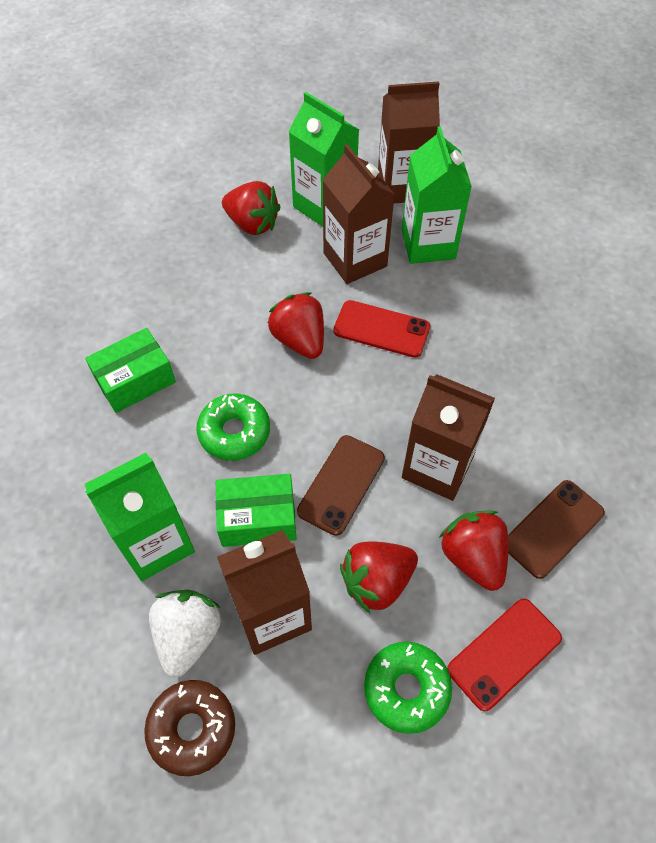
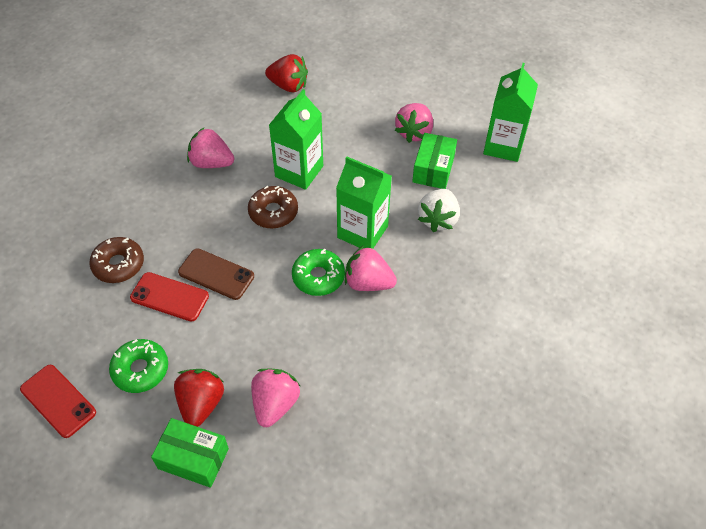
brown carton: [217,530,312,655] [323,144,395,284] [378,81,440,203] [402,374,495,501] = 4 -> none = 0
brown donut: [144,680,235,776] = 1 -> [89,237,144,283] [248,186,298,228] = 2
brown phone: [297,435,385,536] [508,480,605,579] = 2 -> [178,248,254,300] = 1
pink strawberry: none = 0 -> [187,128,234,168] [251,368,300,427] [345,245,397,291] [395,103,433,143] = 4
red strawberry: [222,181,281,235] [267,292,324,359] [340,542,418,613] [439,511,508,591] = 4 -> [174,369,224,427] [265,54,308,92] = 2

